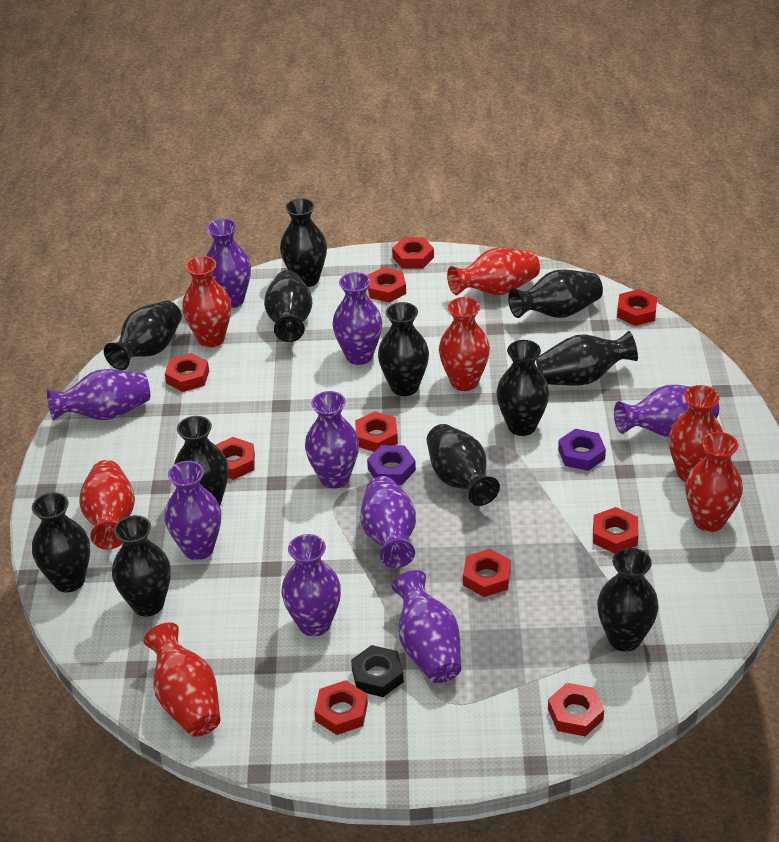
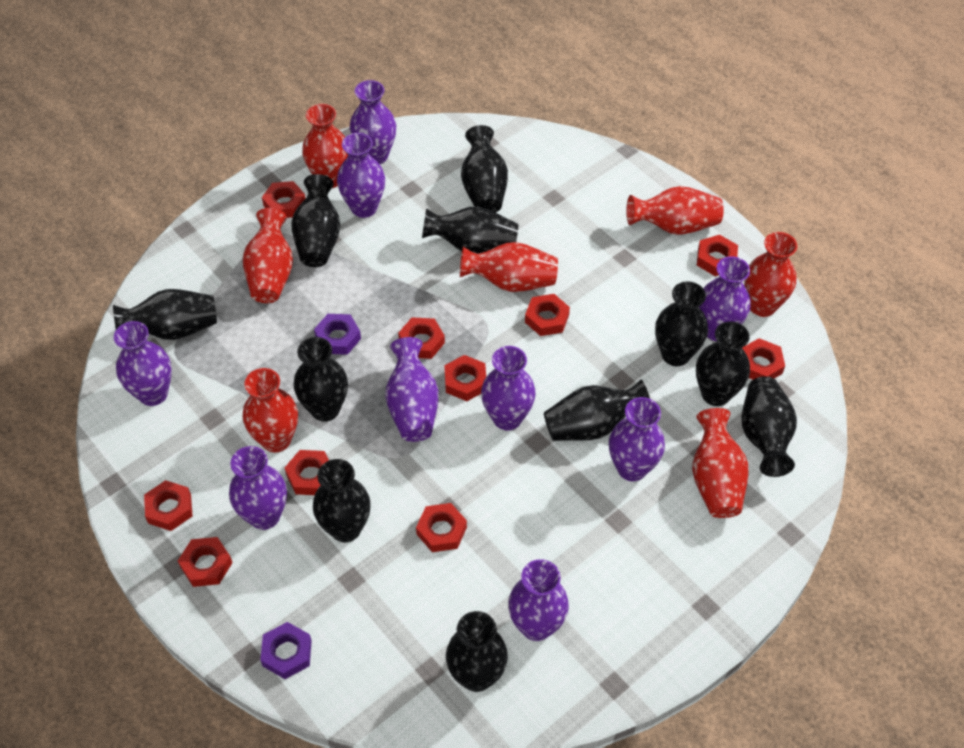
black nut: [351,645,404,697] = 1 -> none = 0
black vase: [32,492,90,592] [104,300,182,370] [112,515,171,616] [174,416,229,506] [264,270,312,342] [280,198,327,287] [378,302,429,396] [427,424,500,506] [497,340,549,436] [508,269,603,318] [536,331,638,385] [597,548,659,652] = 12 -> [113,289,217,340] [291,174,340,267] [294,337,348,422] [313,459,371,542] [422,207,518,253] [446,611,508,692] [461,125,508,213] [544,379,650,441] [655,281,708,366] [696,321,750,406] [742,376,797,477] = 11

